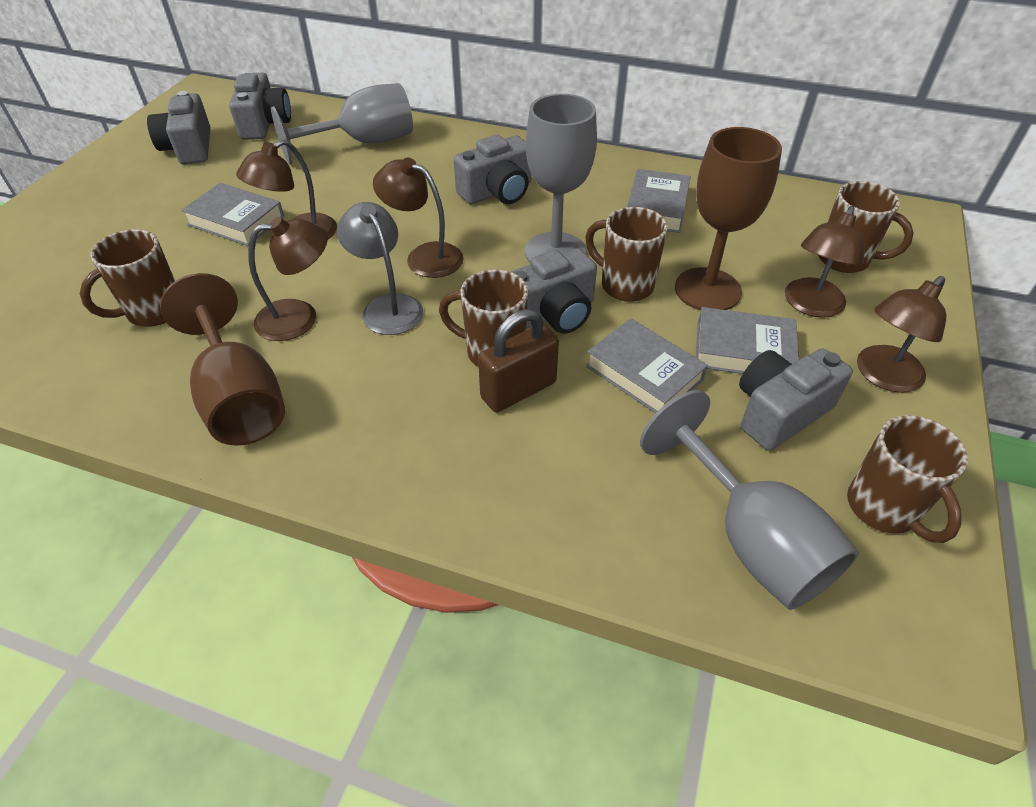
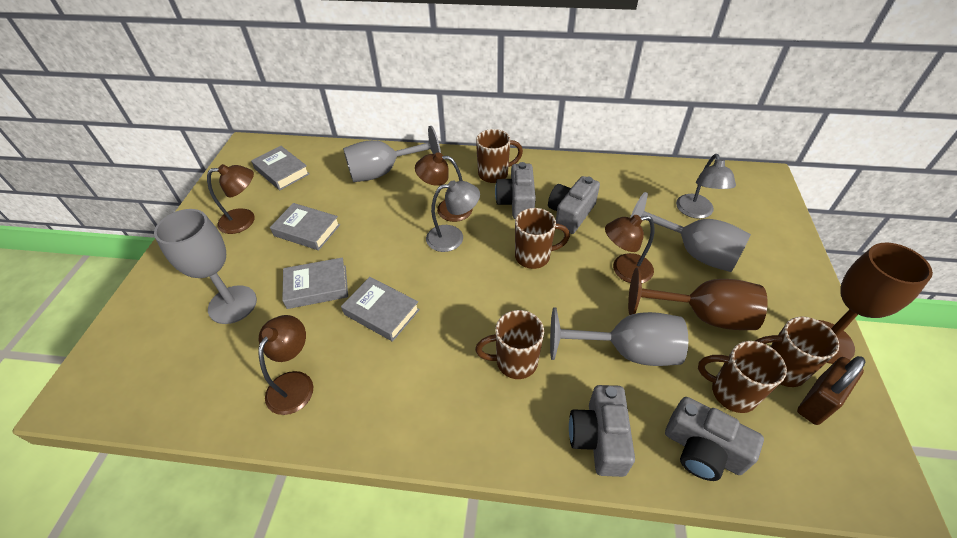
brown lamp: [236,139,337,239] [248,217,328,341] [373,157,464,278] [785,206,865,318] [857,276,946,393] = 5 -> [207,164,255,234] [258,315,313,415] [415,152,473,222] [605,215,654,283] = 4
grey camera: [147,91,210,164] [229,73,291,140] [454,135,532,204] [511,248,597,334] [739,348,853,450] = 5 -> [495,162,536,219] [548,176,600,234] [569,385,635,477] [665,397,764,481] = 4
grey goblet: [271,83,413,164] [525,94,597,262] [640,390,859,610] = 3 -> [154,209,257,324] [343,126,441,182] [550,307,688,366] [630,192,751,272] = 4
grey lamp: [337,202,423,335] = 1 -> [426,180,480,252] [676,154,736,219] = 2

